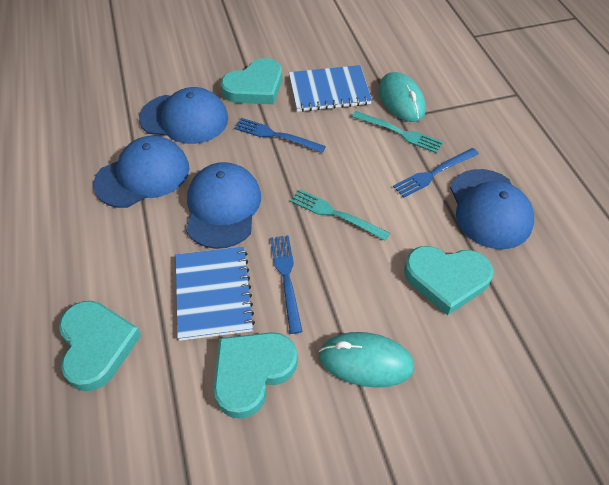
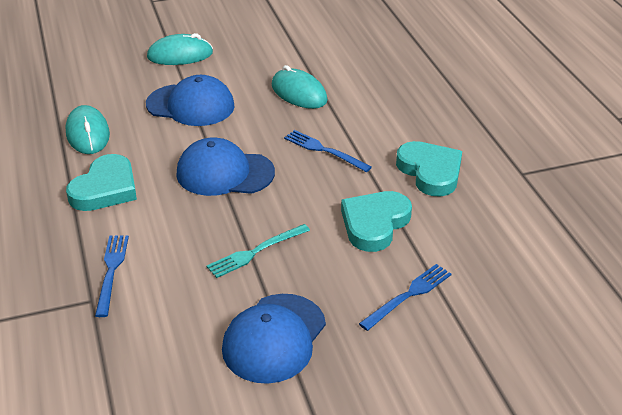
blue cap: [93,136,189,208] [139,87,228,144] [186,162,261,249] [450,169,534,249] = 4 -> [146,75,235,126] [176,137,275,196] [222,294,326,384] = 3
blue notebook: [176,246,255,341] [289,65,372,112] = 2 -> none = 0
turquoise fork: [290,189,390,241] [352,111,443,153] = 2 -> [206,224,310,278] = 1
turquoise heart: [59,301,141,391] [213,332,298,419] [221,58,282,104] [404,246,494,316] = 4 -> [66,154,137,211] [341,191,412,252] [396,141,462,197] = 3
turquoise mouse: [319,332,414,388] [379,72,426,122] = 2 -> [66,105,110,154] [147,33,213,65] [272,65,328,109] = 3

